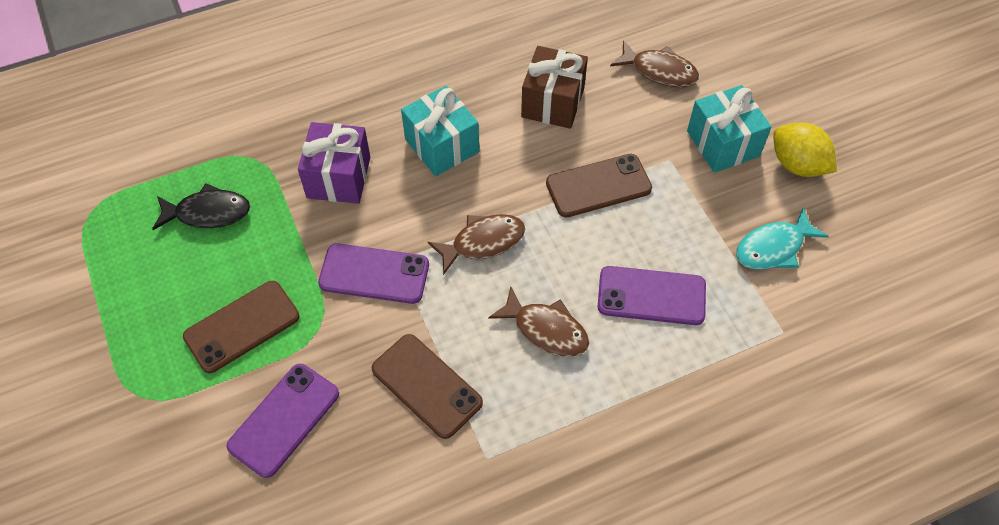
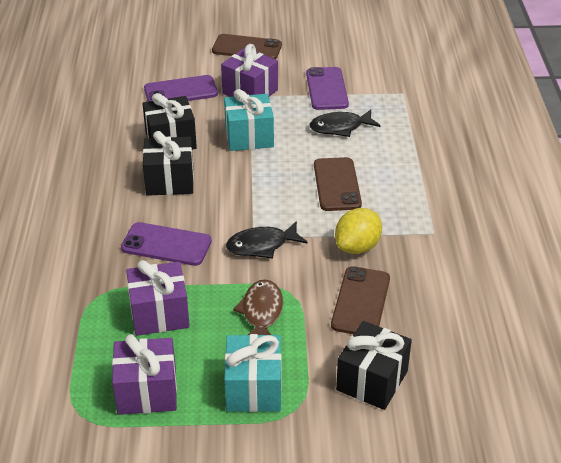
black fish: [152,183,250,230] = 1 -> [226,221,308,259] [310,110,381,137] = 2
black gift: none = 0 -> [143,93,197,150] [143,131,194,196] [336,321,412,410] = 3
brown fish: [428,214,525,275] [488,287,589,357] [610,41,699,87] = 3 -> [233,280,283,335] = 1
brown gift: [521,46,588,129] = 1 -> none = 0
purple gift: [298,122,371,204] = 1 -> [112,334,177,415] [126,260,190,336] [221,44,278,97] = 3
turquoise fish: [736,207,829,270] = 1 -> none = 0

